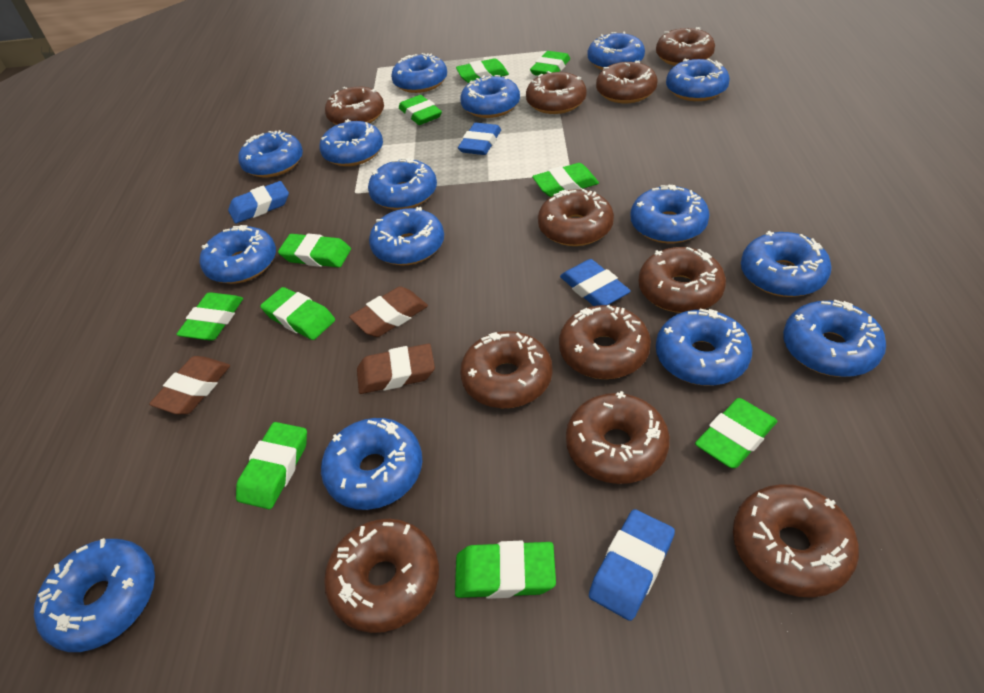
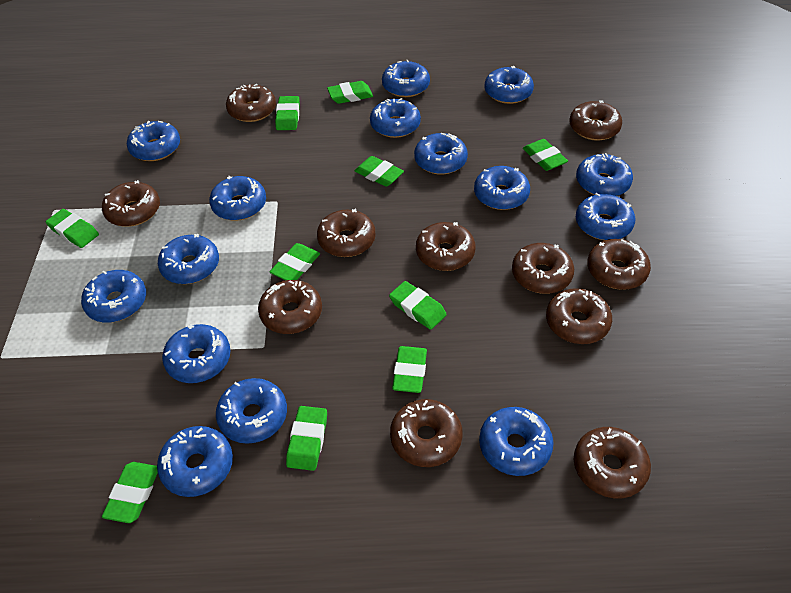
blue eraser: [228,181,289,224] [458,123,501,155] [560,259,631,306] [589,509,675,621] = 4 -> none = 0
brown eraser: [149,356,230,414] [349,286,428,337] [357,344,435,394] = 3 -> none = 0

